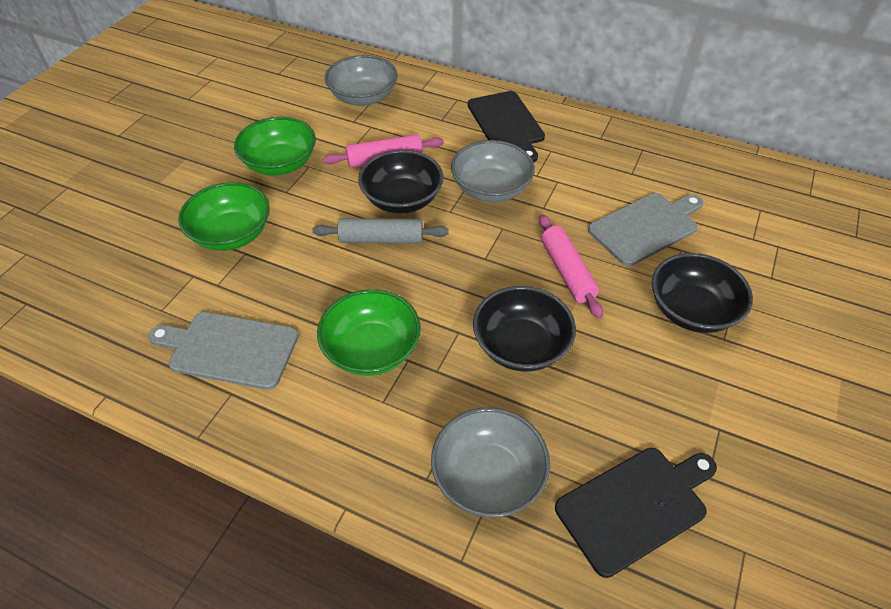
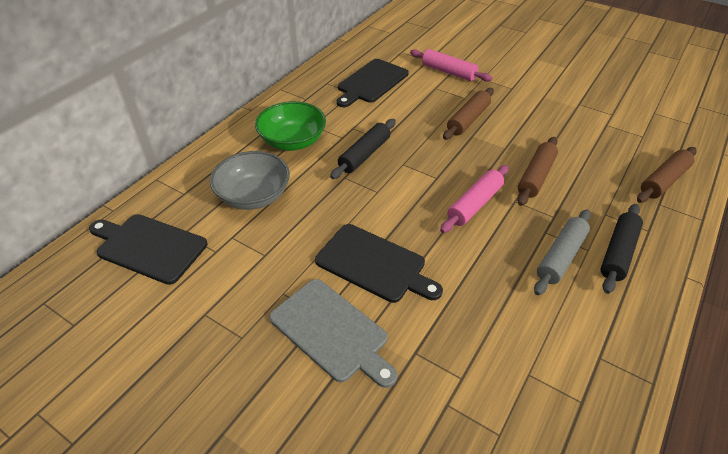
black bowl: [358,150,443,213] [473,286,576,372] [652,253,753,333] = 3 -> none = 0
black cutting board: [468,91,545,162] [555,448,717,578] = 2 -> [89,214,207,285] [315,224,443,303] [337,59,409,107] = 3
black rolling pin: none = 0 -> [330,119,396,179] [601,204,643,294] = 2
brown rolling pin: none = 0 -> [443,88,494,140] [517,137,558,206] [637,147,697,203] = 3
green bowl: [178,182,270,251] [234,117,316,176] [317,289,421,376] = 3 -> [255,101,326,151] = 1
grey bowl: [325,55,398,106] [431,407,550,518] [451,140,535,202] = 3 -> [210,151,290,210] = 1
grey cutting board: [148,312,298,390] [588,193,703,266] = 2 -> [269,279,398,388] = 1

